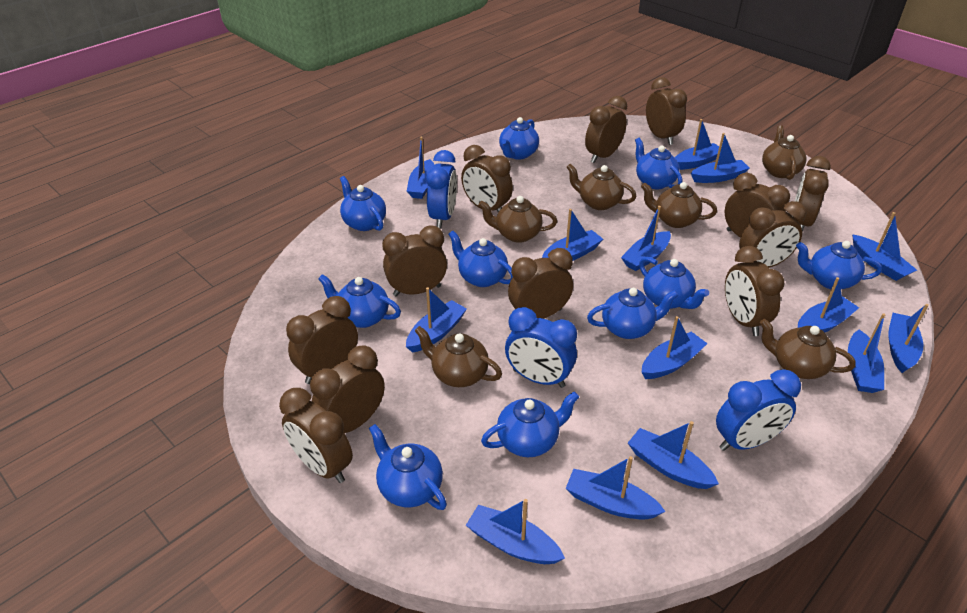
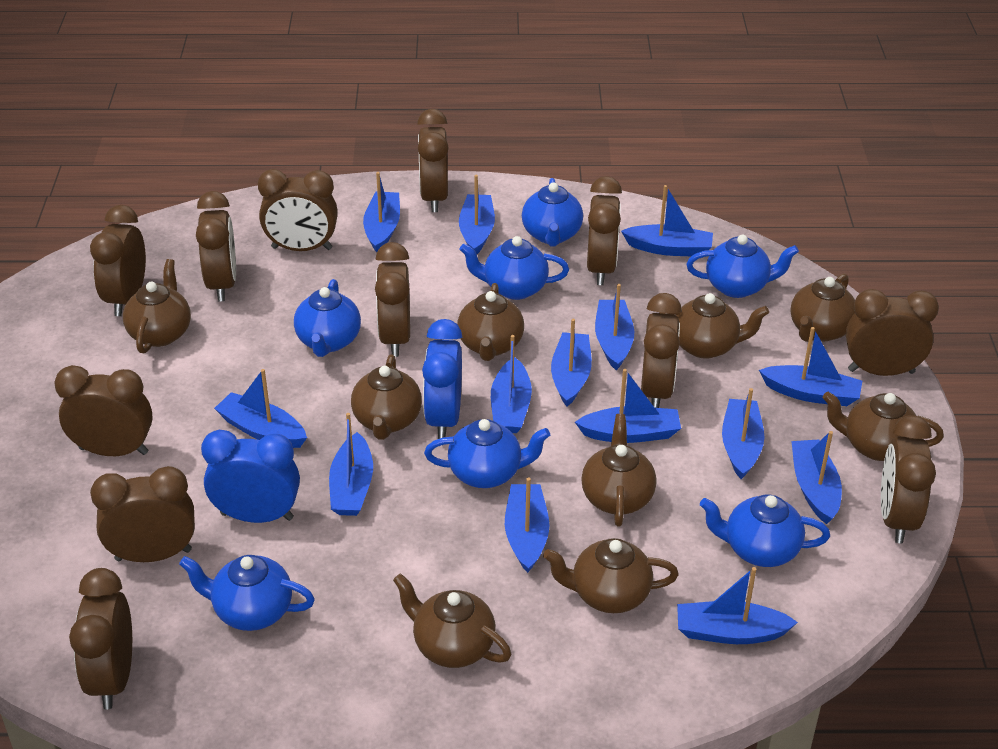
blue clock: [426,150,457,228] [505,307,577,388] [716,369,801,451] = 3 -> [201,430,300,523] [422,319,462,439] = 2
blue teapot: [318,274,401,328] [340,176,386,231] [369,424,447,510] [448,231,513,287] [481,391,579,457] [499,117,539,160] [587,288,678,339] [635,138,682,189] [639,257,709,309] [796,241,882,289] = 10 -> [179,555,315,631] [294,279,361,357] [424,419,550,488] [459,236,569,300] [522,178,583,246] [686,234,799,298] [700,495,830,567] = 7
brown teapot: [415,326,502,387] [478,196,557,243] [567,164,636,210] [641,182,717,228] [760,319,856,379] [762,125,807,180] = 6 -> [123,259,191,354] [351,354,422,440] [393,573,511,668] [457,283,524,361] [543,538,679,613] [581,414,657,526] [659,293,769,359] [791,273,855,342] [823,392,944,461] = 9

